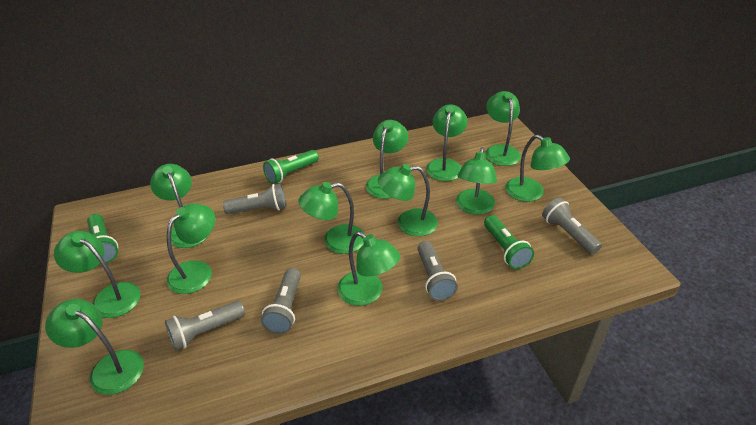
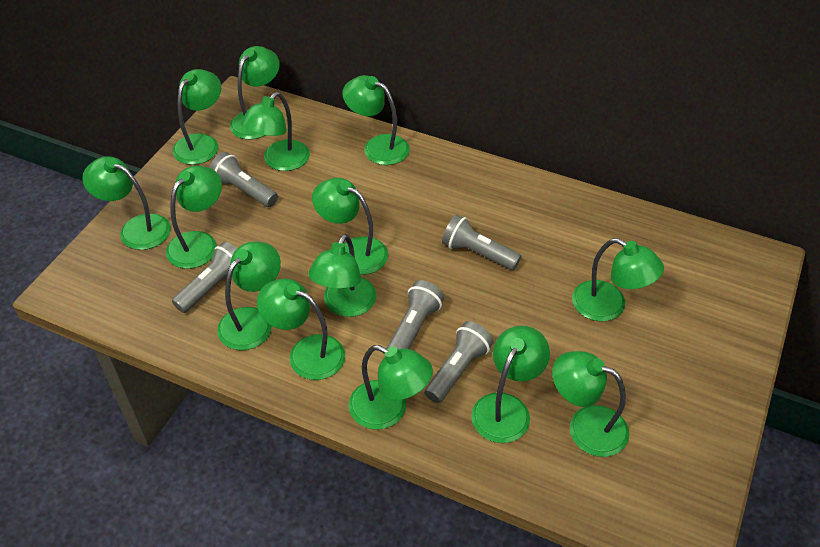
green flashlight: [87,214,118,263] [263,150,319,184] [484,215,534,269] = 3 -> none = 0
green lamp: [45,299,144,395] [54,231,141,318] [150,164,208,248] [167,204,215,294] [298,182,364,254] [338,232,400,306] [366,120,408,199] [378,164,438,236] [426,104,468,181] [456,147,497,215] [485,91,521,166] [505,135,570,202] = 12 -> [82,156,171,250] [166,166,222,269] [173,69,221,165] [217,242,281,350] [230,46,280,140] [241,92,310,171] [257,279,345,380] [308,234,376,317] [312,178,388,275] [342,75,410,165] [349,345,433,430] [471,326,550,443] [552,351,629,457] [572,238,664,321] = 14

